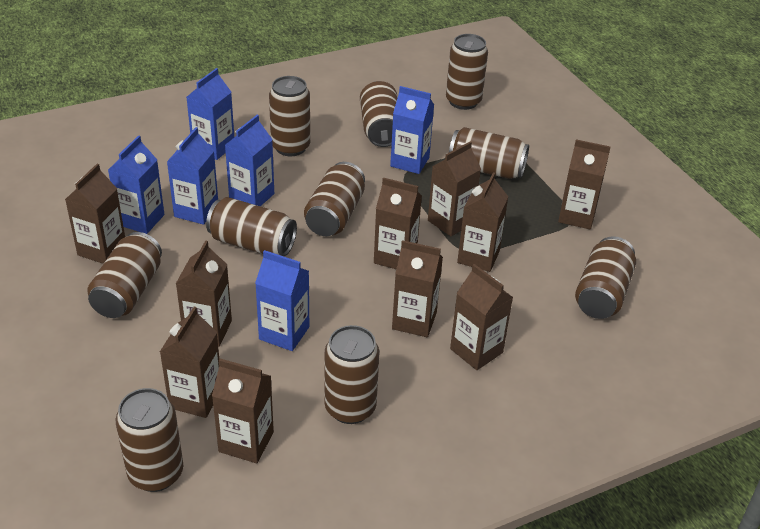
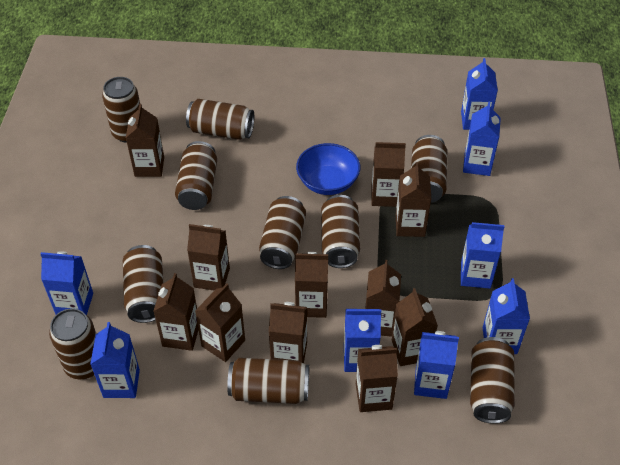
blue bowl: none = 0 -> [296,143,360,195] = 1
blue carton: [108,135,164,234] [167,127,218,225] [186,68,234,160] [225,115,274,206] [255,250,309,351] [390,86,434,174] = 6 -> [41,252,93,315] [90,322,140,398] [344,309,381,372] [414,331,459,399] [461,58,498,130] [461,222,504,289] [463,101,501,176] [483,278,530,354] = 8
brown carton: [65,164,125,264] [160,307,219,418] [176,240,232,347] [212,358,274,463] [374,177,422,269] [392,240,443,337] [428,141,481,236] [450,264,513,370] [457,172,508,272] [558,139,610,229] = 10 -> [126,104,164,177] [154,273,199,351] [187,224,230,291] [195,283,245,362] [269,302,307,364] [295,252,328,318] [356,345,398,412] [365,260,401,337] [371,142,406,207] [392,288,438,366] [396,162,431,237] = 11

